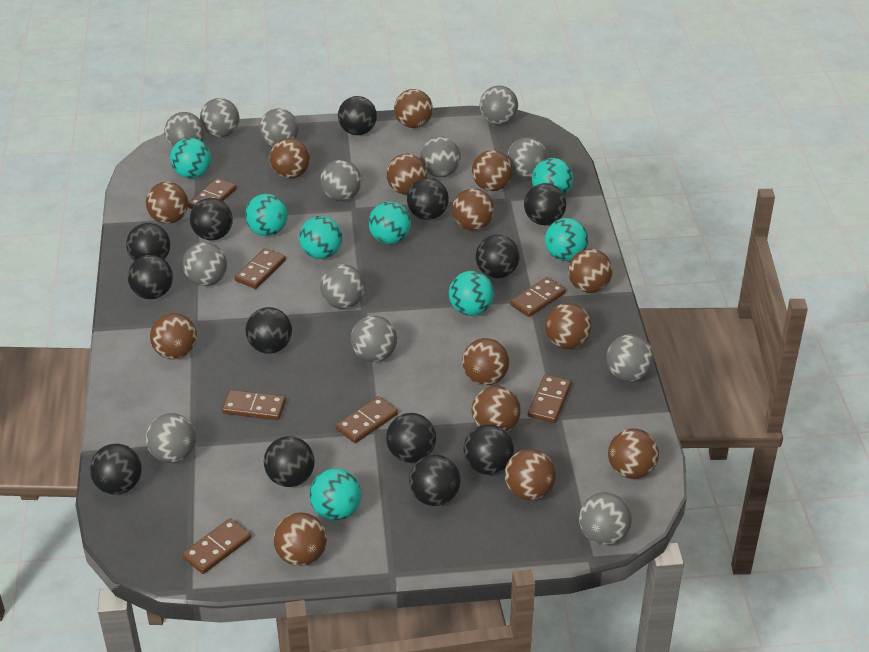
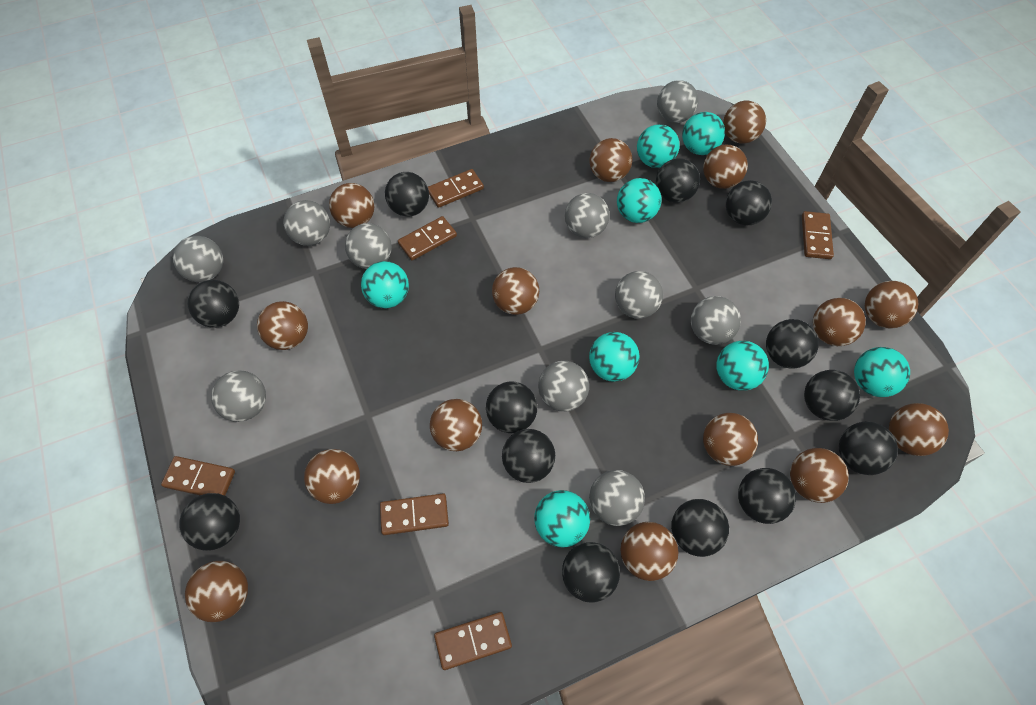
brown ball: [146,182,188,224] [150,313,197,359] [269,138,310,179] [273,512,327,566] [386,154,428,195] [394,89,433,128] [452,188,494,231] [462,338,509,385] [472,150,513,191] [472,386,521,432] [505,449,556,500] [545,303,591,349] [568,249,613,293] [608,428,659,479] = 14 -> [185,561,248,622] [257,301,308,350] [304,449,360,504] [329,183,374,228] [430,399,482,451] [492,267,539,315] [589,138,632,182] [621,522,678,581] [703,145,748,189] [703,413,758,466] [723,101,766,144] [790,448,849,503] [813,298,866,346] [865,281,918,329] [889,403,949,456] = 15
brown domino: [182,518,251,574] [188,178,237,209] [222,390,286,420] [235,248,286,289] [336,396,398,443] [510,277,566,317] [528,375,571,423] = 7 -> [161,456,235,496] [380,494,449,535] [398,216,457,260] [428,169,484,208] [434,612,512,670] [802,211,834,259] = 6
grey ball: [146,413,196,463] [164,112,204,148] [183,242,227,286] [200,98,239,138] [259,109,299,147] [320,160,362,201] [320,264,365,309] [351,316,397,362] [420,137,461,177] [480,86,518,125] [507,137,548,178] [579,492,632,545] [606,335,654,382] = 13 -> [173,236,223,282] [211,370,266,422] [284,200,330,246] [345,223,392,269] [538,361,589,411] [565,193,610,238] [589,470,645,526] [615,271,663,319] [657,80,698,123] [691,296,741,345] = 10

